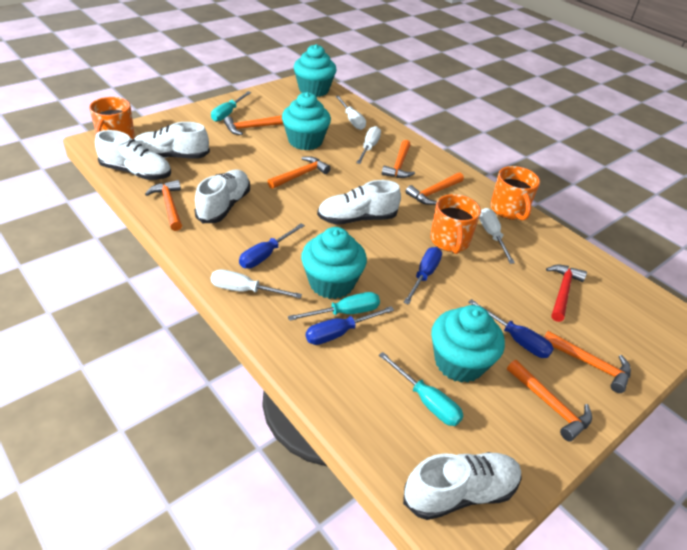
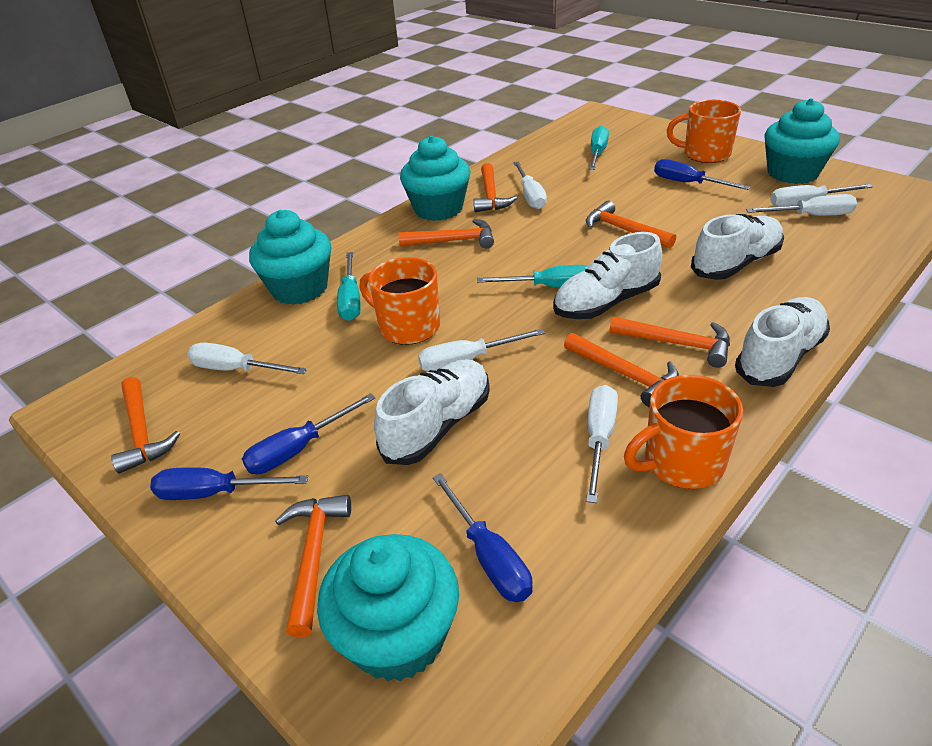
red hammer: [546,265,587,322] = 1 -> none = 0
white screwdriver: [211,269,302,298] [336,96,366,130] [356,126,381,164] [479,208,515,264] = 4 -> [187,343,307,374] [418,329,545,372] [513,162,547,209] [586,385,618,503] [746,194,857,216] [770,184,873,207] = 6
white shoe: [95,130,171,180] [134,122,210,159] [195,170,250,223] [317,180,401,224] [403,452,522,520] = 5 -> [374,359,490,465] [553,232,662,319] [691,214,784,280] [735,297,830,387] = 4

